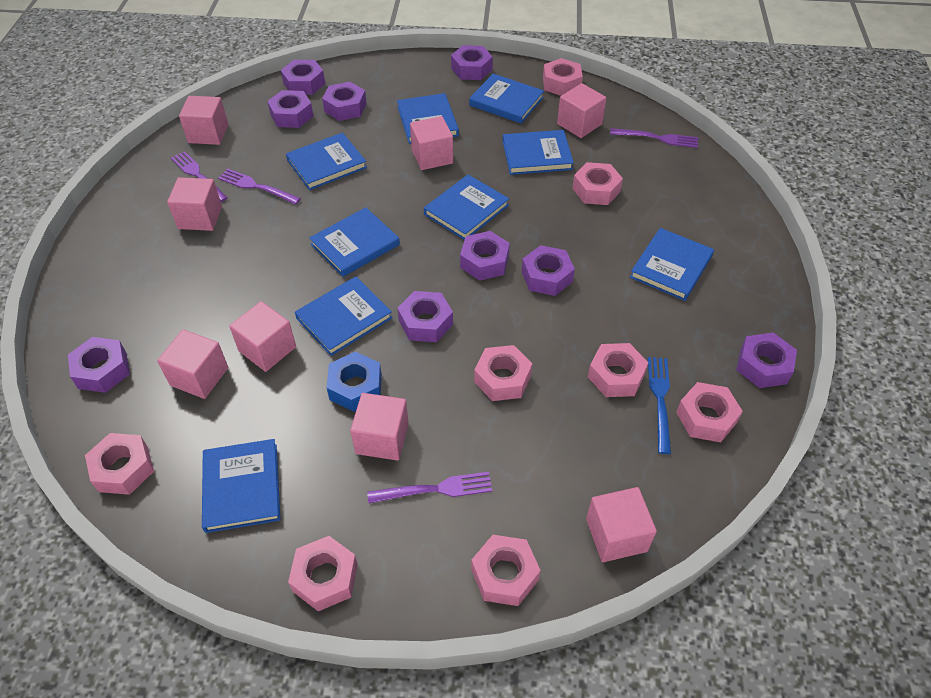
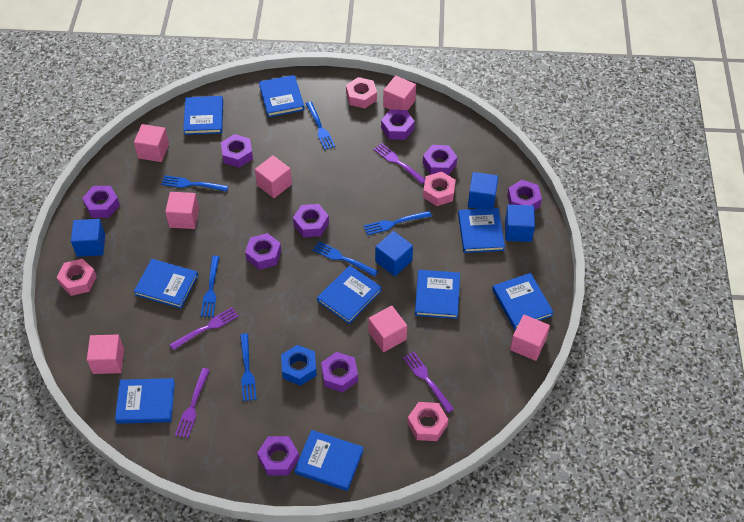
blue cube: none = 0 -> [71,219,105,257] [375,231,413,276] [468,172,498,209] [505,205,535,242] = 4
blue fork: [648,357,671,454] = 1 -> [161,175,228,192] [201,256,220,317] [240,333,257,401] [306,102,335,150] [313,241,378,277] [364,211,432,235] = 6
pink cube: [157,329,228,399] [167,177,222,231] [179,96,228,145] [229,301,296,372] [350,393,409,461] [410,116,453,170] [557,83,606,138] [586,487,657,562] = 8 -> [87,335,124,374] [134,124,169,162] [165,192,199,229] [255,155,292,198] [368,306,407,352] [383,75,416,111] [510,315,550,361] = 7
pink nut: [85,433,154,495] [288,536,358,611] [471,535,541,606] [474,345,532,401] [543,58,583,96] [572,162,623,205] [588,343,648,397] [676,382,743,442] = 8 -> [57,259,97,296] [346,77,377,108] [407,402,448,441] [423,171,456,206] = 4

